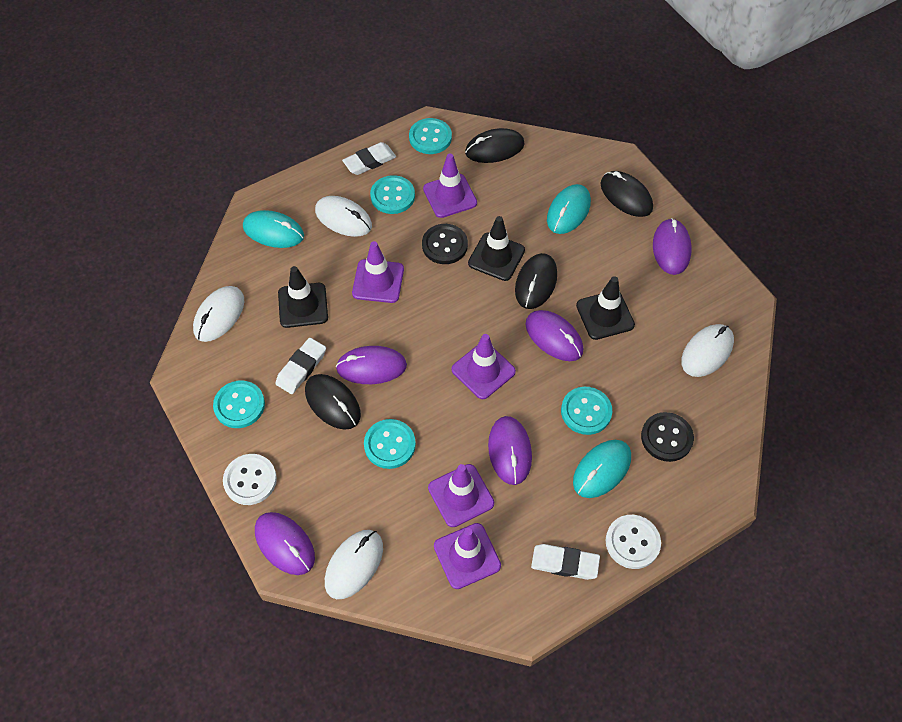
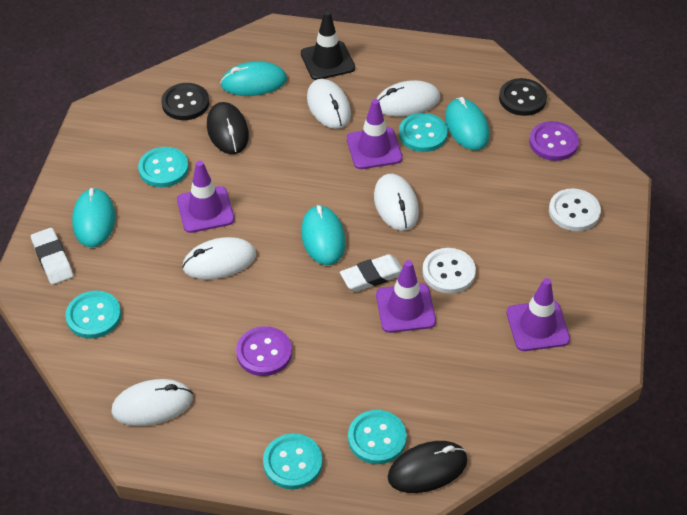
black mouse: [305,374,361,430] [465,128,525,163] [515,253,557,309] [600,171,653,217] = 4 -> [207,102,249,154] [388,441,468,493] = 2
black traffic cone: [278,266,328,328] [468,216,525,281] [576,276,635,340] = 3 -> [301,11,355,80] = 1
purple button: none = 0 -> [236,326,292,376] [529,121,579,161] = 2
purple mouse: [255,512,315,575] [336,346,407,384] [488,416,532,485] [525,310,583,361] [653,218,692,275] = 5 -> none = 0
purple traffic cone: [352,241,404,303] [423,154,477,218] [428,464,494,527] [434,523,501,589] [451,334,516,399] = 5 -> [177,161,234,233] [347,99,402,169] [376,260,436,333] [506,278,570,351] = 4
turquoise mouse: [243,210,304,248] [547,184,591,234] [573,440,631,498] = 3 -> [72,188,115,247] [220,61,287,96] [301,205,346,265] [445,97,489,150] = 4
white eraser: [275,338,326,394] [342,142,396,175] [531,544,600,580] = 3 -> [31,228,73,285] [340,254,402,292] = 2
white mouse: [193,286,244,342] [315,196,372,237] [325,530,383,599] [681,324,734,377] = 4 -> [111,379,193,426] [182,237,256,279] [307,79,351,129] [374,174,419,231] [377,80,440,117] = 5

